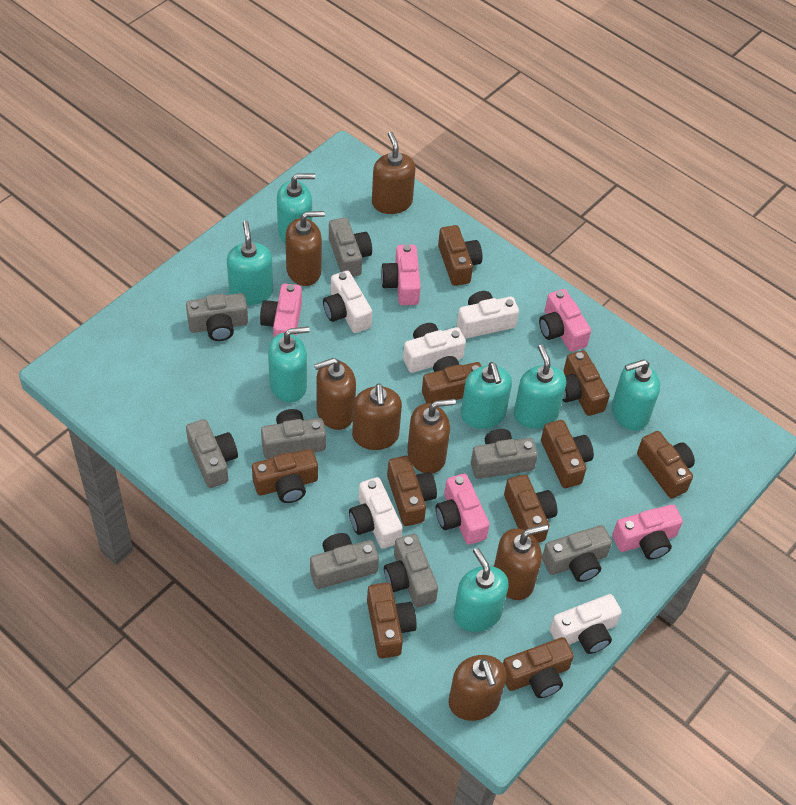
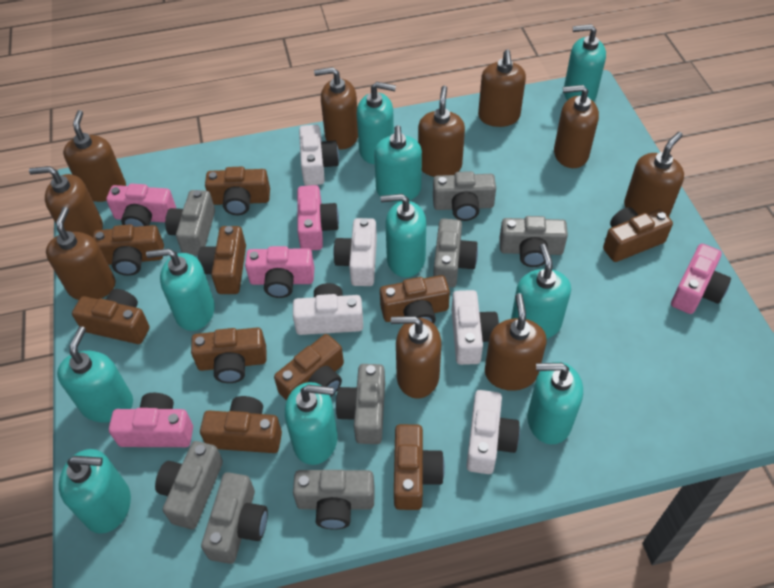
brown soap dispenser: [285,211,325,286] [314,358,356,430] [352,383,402,450] [372,131,416,214] [407,399,456,474] [449,655,507,721] [494,524,548,600] = 7 -> [29,166,103,237] [46,207,115,300] [63,110,126,202] [314,67,358,150] [391,316,441,399] [418,85,465,177] [478,49,526,127] [485,293,546,391] [554,85,599,168] [624,132,684,217] = 10
turquoise soap dispenser: [227,221,273,305] [268,326,310,403] [277,174,315,244] [453,548,509,632] [461,362,512,429] [514,344,566,429] [612,359,660,431] = 7 -> [57,326,133,422] [59,449,131,534] [146,248,215,331] [285,382,337,465] [357,82,396,164] [374,125,422,203] [380,194,426,277] [511,244,571,339] [527,362,583,444] [564,24,606,102] = 10

